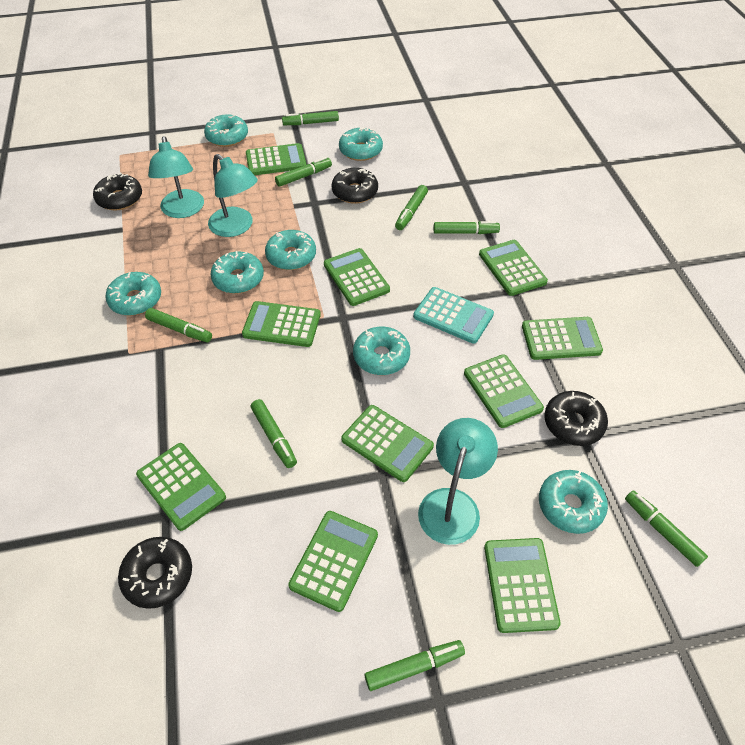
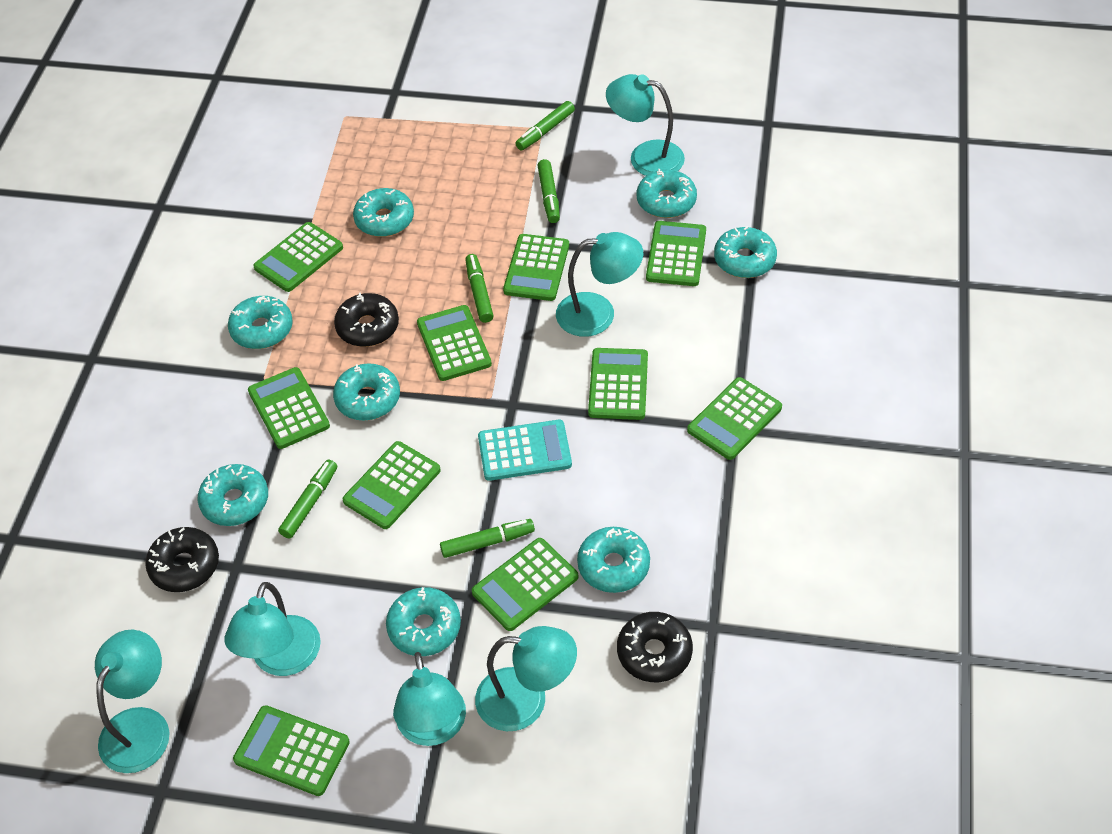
black donut: [93,173,142,210] [118,537,192,609] [331,168,378,204] [544,391,608,446] = 4 -> [145,527,219,592] [334,293,399,347] [617,612,693,682] = 3
green marker: [145,308,212,342] [251,399,297,468] [275,157,332,187] [282,111,339,125] [365,640,465,691] [395,185,428,230] [434,221,500,234] [625,490,708,567] = 8 -> [278,460,337,539] [440,519,535,558] [465,254,494,323] [515,101,575,150] [537,159,560,223] = 5
turquoise donut: [105,272,161,316] [204,114,248,147] [210,251,264,294] [265,230,316,270] [339,127,383,161] [353,327,410,375] [539,470,608,534] = 7 -> [197,464,268,526] [228,296,293,349] [333,363,400,421] [353,188,414,237] [386,587,461,656] [577,527,650,593] [637,169,697,218] [714,226,777,278] = 8
turquoise lamp: [148,136,204,218] [208,154,258,237] [418,418,498,545] = 3 -> [95,630,170,773] [224,582,321,676] [393,652,466,746] [475,626,577,731] [556,232,643,337] [606,74,685,176] = 6

